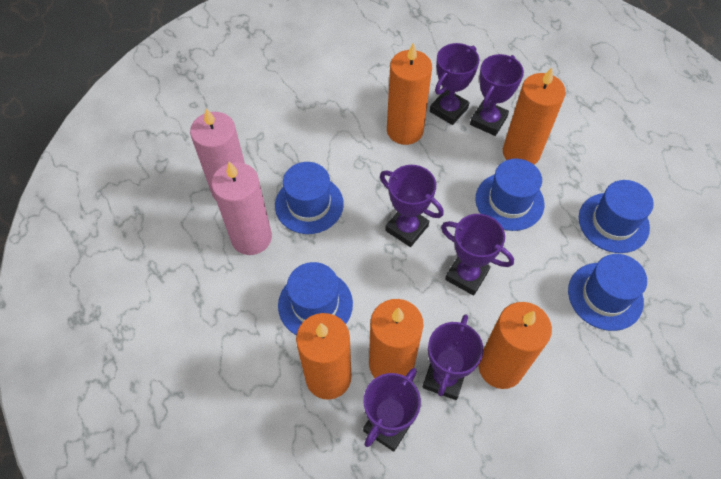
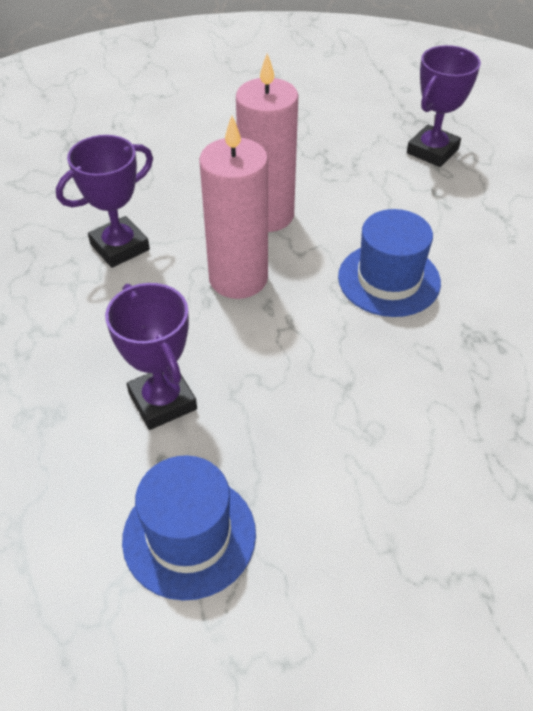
blue hat: [275,162,344,234] [278,262,353,335] [475,158,544,231] [568,254,647,331] [579,180,654,253] = 5 -> [122,455,256,600] [338,209,441,317] = 2
orange candle: [296,313,351,400] [369,299,424,378] [387,43,432,145] [478,302,552,389] [503,67,566,165] = 5 -> none = 0
purple trophy: [363,368,421,452] [380,165,444,247] [422,314,483,400] [430,43,479,125] [441,214,514,295] [470,54,524,136] = 6 -> [56,135,153,268] [105,283,197,430] [407,45,481,167] = 3

